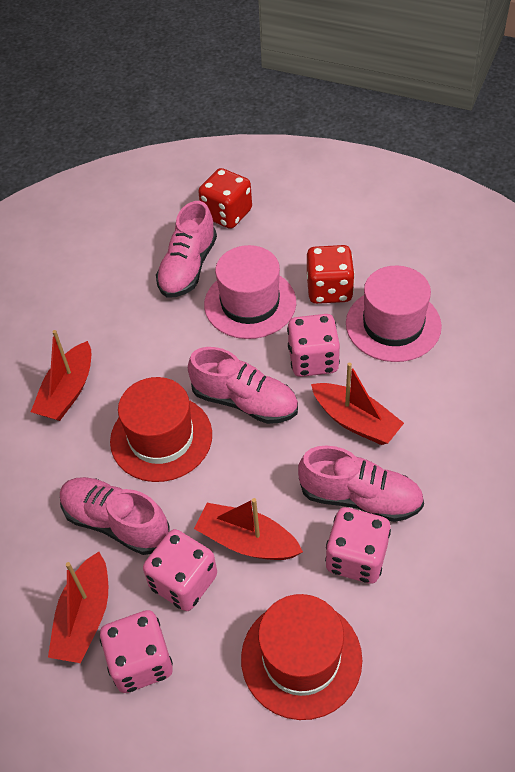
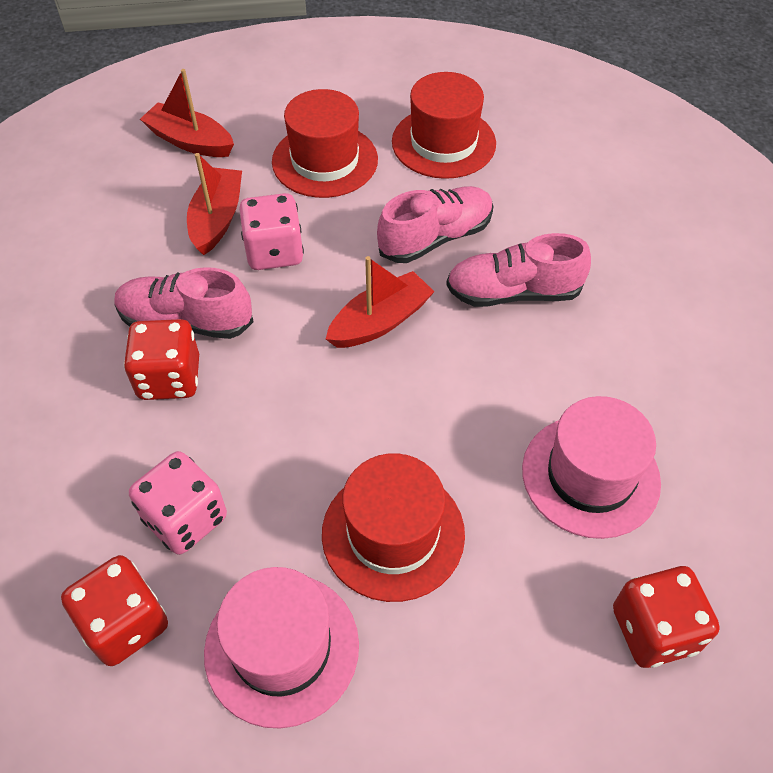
pink dice: [100,610,173,693] [143,529,217,611] [287,314,340,377] [325,507,391,584] = 4 -> [129,451,227,555] [239,193,304,270] = 2
pink shoe: [60,477,170,555] [156,201,217,298] [188,347,298,424] [298,445,424,522] = 4 -> [114,267,254,339] [377,186,493,263] [446,233,591,307] = 3
red boat: [31,330,91,421] [48,552,108,663] [194,498,303,560] [311,363,404,445] = 4 -> [140,69,234,157] [187,153,242,255] [326,256,434,348] = 3
red dice: [198,168,252,229] [307,245,355,304] = 2 -> [61,555,168,666] [124,319,199,400] [613,566,720,668] = 3
red hat: [110,377,212,482] [241,594,362,720] = 2 -> [272,89,378,198] [322,453,465,602] [392,72,496,179] = 3

